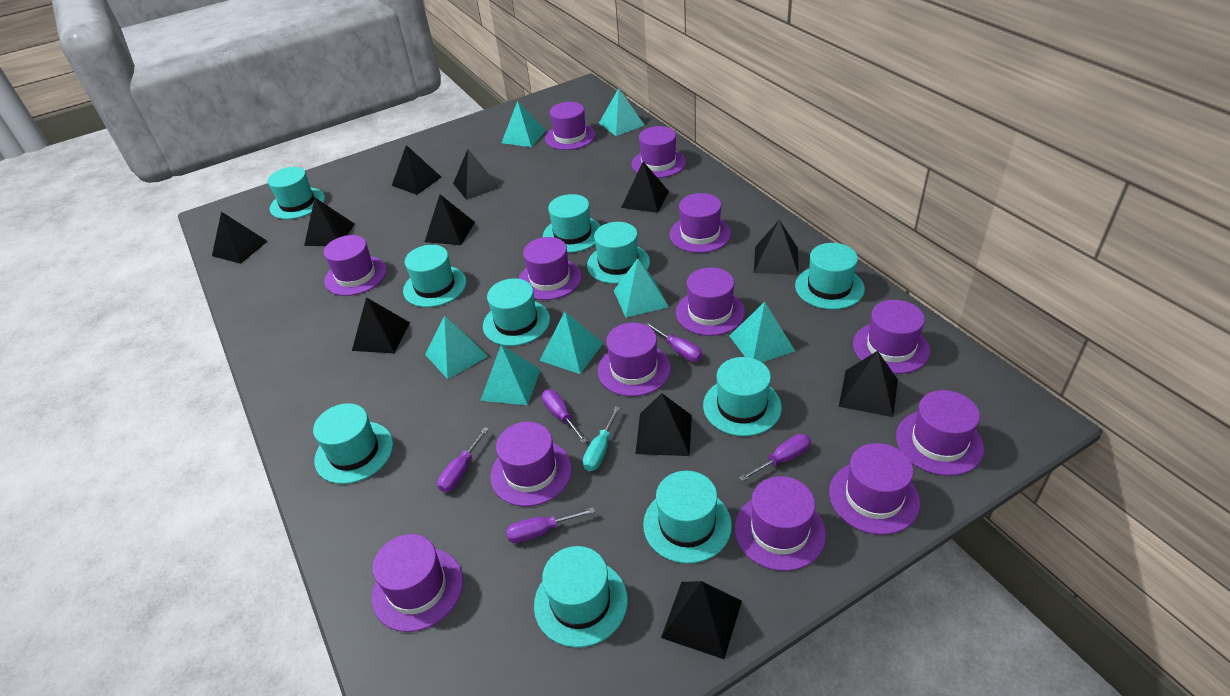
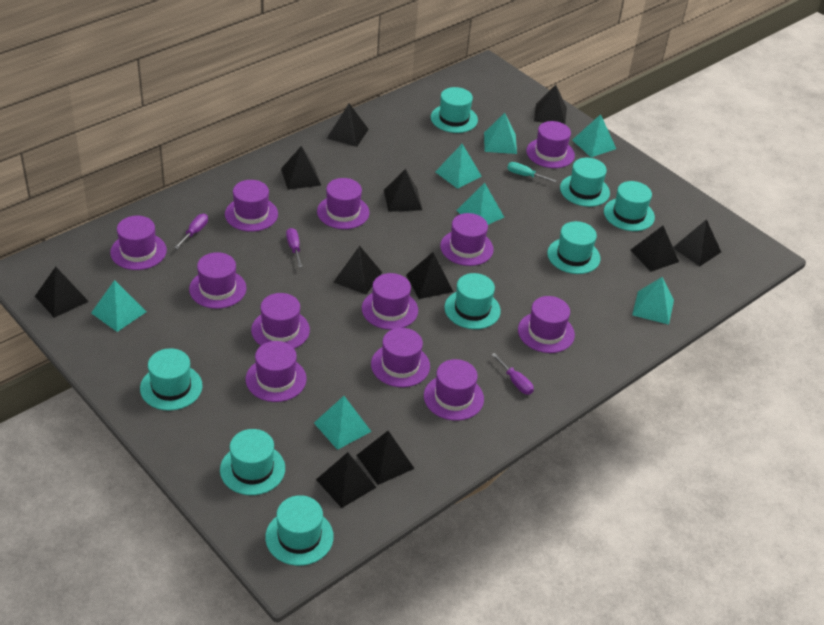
purple hat: [324,235,387,296] [372,534,463,632] [490,422,572,507] [519,237,582,300] [545,102,596,150] [598,322,671,396] [632,126,686,178] [670,193,731,253] [676,267,745,336] [735,476,826,571] [829,443,920,535] [853,300,930,374] [896,390,984,476] = 13 -> [110,216,167,270] [189,252,246,309] [225,180,278,232] [246,341,307,402] [251,293,310,349] [317,178,370,229] [362,273,418,330] [371,328,430,387] [424,359,484,421] [440,213,494,266] [518,296,575,353] [526,121,575,168] = 12
purple screwdriver: [437,427,489,492] [506,507,595,543] [542,389,587,443] [645,323,702,362] [739,434,811,481] = 5 -> [174,214,208,249] [286,228,302,268] [491,353,534,395] = 3
turquoise hat: [268,167,325,219] [313,403,393,484] [403,245,467,307] [483,279,550,346] [534,546,628,648] [543,194,601,253] [587,222,650,284] [643,471,732,564] [703,357,782,436] [795,243,865,310] = 10 -> [140,348,203,411] [220,429,285,495] [265,495,334,566] [431,87,478,133] [444,273,501,329] [547,221,601,274] [560,158,610,207] [604,181,655,231] = 8

